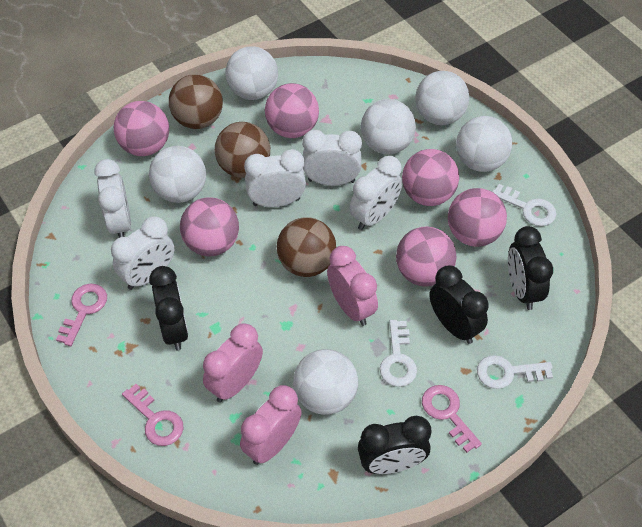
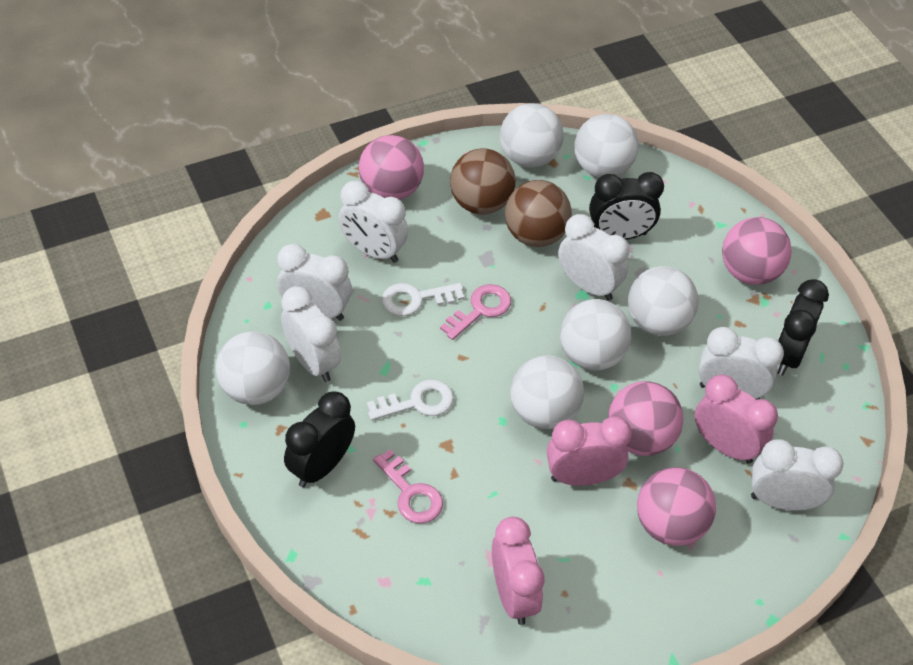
black clock: [149,266,189,350] [358,416,431,474] [429,266,488,344] [508,226,553,310] = 4 -> [284,391,355,487] [589,172,664,240] [777,279,829,375] = 3
brown ball: [169,74,223,129] [215,122,270,178] [277,217,336,277] = 3 -> [450,148,516,215] [505,180,572,247] = 2
pink ball: [114,101,169,156] [180,197,239,256] [265,83,319,138] [396,226,457,287] [402,149,459,206] [448,188,507,247] = 6 -> [359,135,424,200] [608,381,683,456] [637,467,716,546] [722,217,792,285] = 4
pink key: [56,284,107,346] [122,384,183,446] [422,385,482,453] = 3 -> [373,449,443,524] [440,284,511,340] = 2
white clock: [94,159,131,238] [111,216,174,290] [244,149,306,207] [303,130,362,186] [350,156,402,230] = 5 -> [277,244,352,321] [281,286,341,382] [338,181,408,263] [558,214,630,301] [698,327,784,400] [751,439,844,510] = 6
white key: [380,320,417,387] [477,355,553,389] [492,184,556,226] = 3 -> [367,380,454,420] [382,283,464,316] = 2

